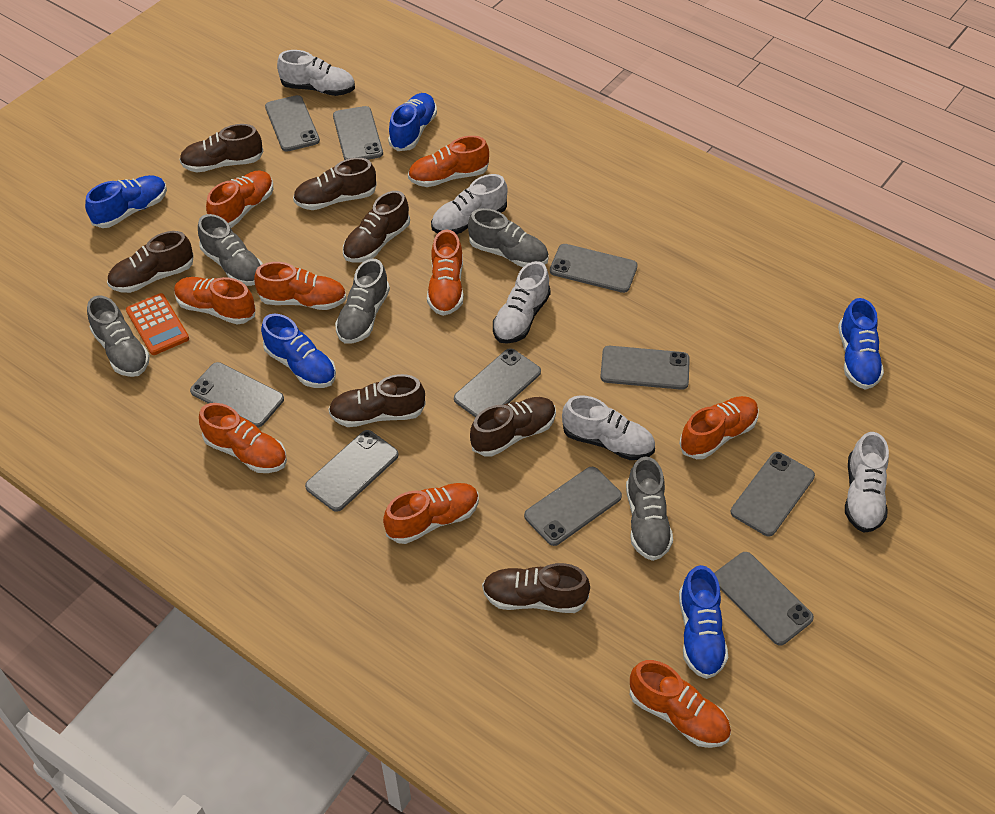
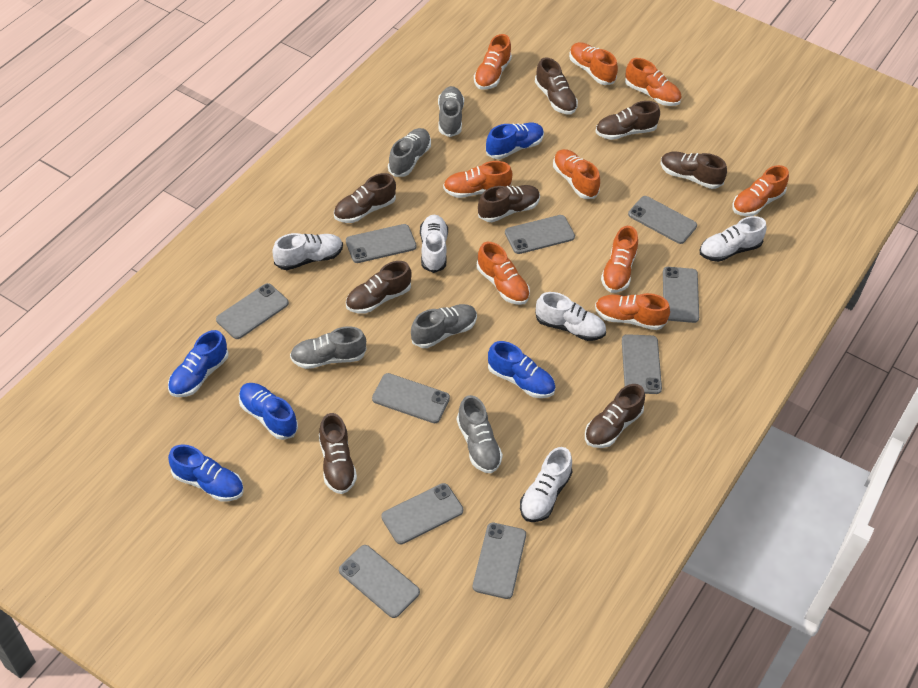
brown shoe: [107,231,194,293] [179,124,263,173] [293,158,377,210] [328,374,426,427] [343,191,410,262] [470,397,556,457] [482,563,590,613] = 7 -> [319,413,357,494] [334,173,396,223] [346,261,412,314] [478,185,540,222] [535,57,578,114] [585,384,645,448] [595,101,660,140] [661,152,727,189] = 8
orange calculator: [126,293,189,355] = 1 -> none = 0

